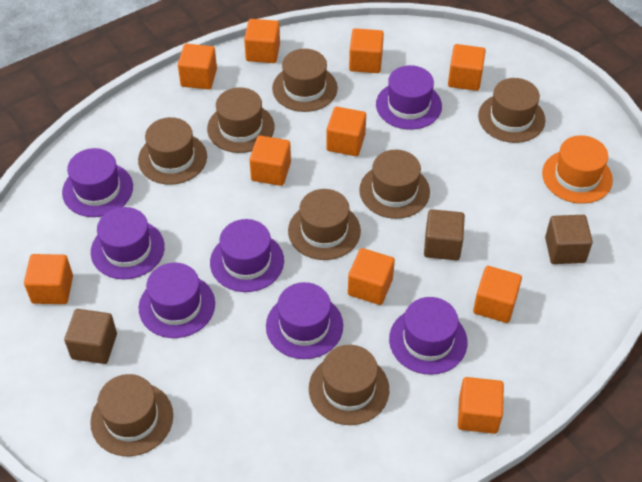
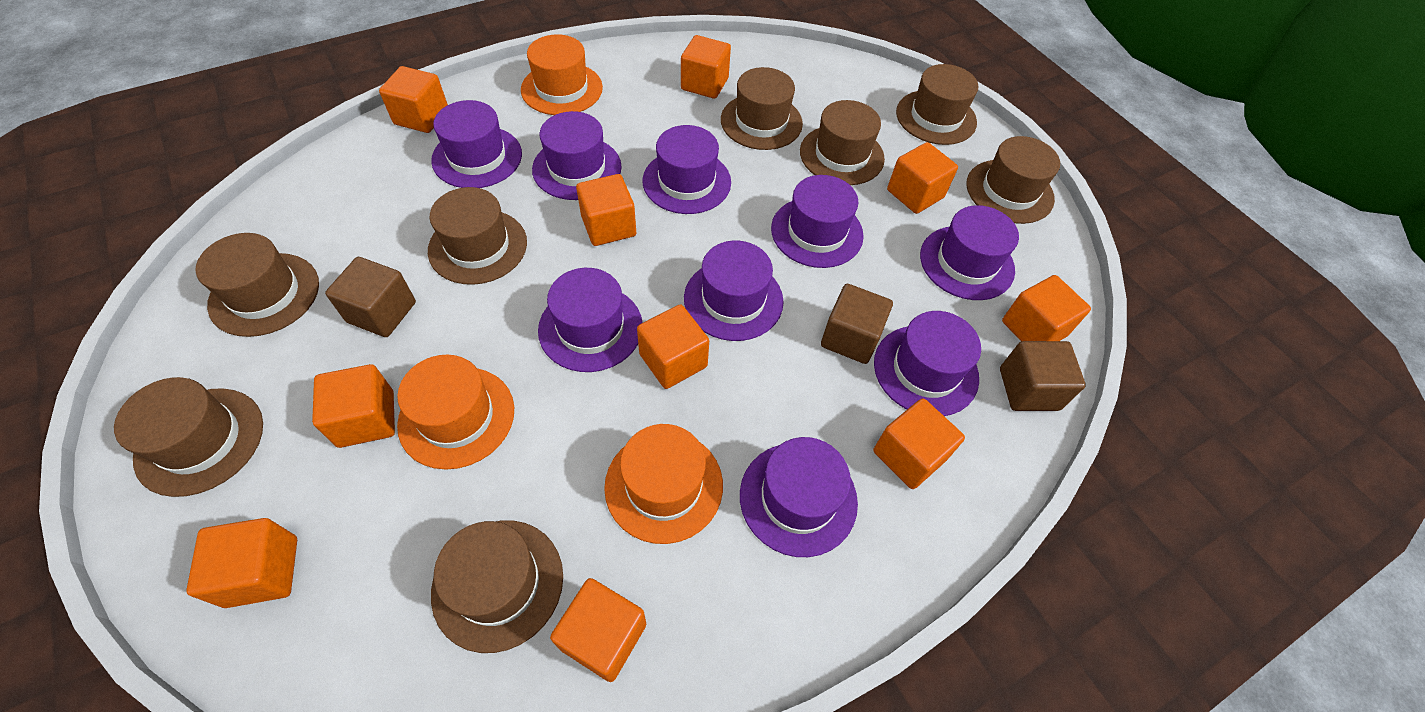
orange hat: [542,135,613,204] = 1 -> [397,355,514,470] [521,34,603,115] [604,424,723,544] = 3
purple hat: [62,148,133,217] [91,207,165,280] [138,263,215,338] [210,219,284,292] [266,282,343,359] [376,65,442,130] [389,297,467,375] = 7 -> [431,100,522,188] [532,111,622,200] [538,268,643,372] [642,125,731,214] [684,240,784,341] [740,437,858,557] [771,175,864,268] [874,311,981,416] [920,205,1019,300] = 9

